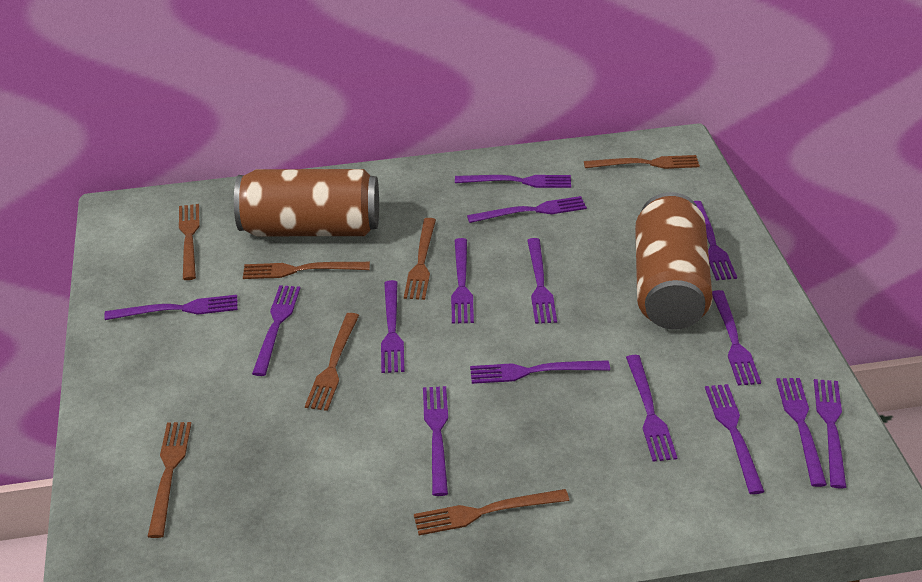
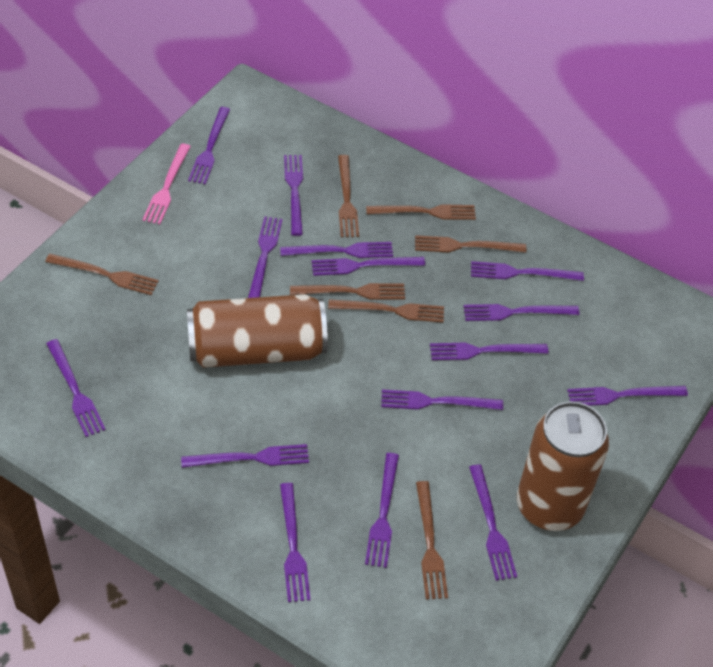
pink fork: none = 0 -> [142,143,191,224] = 1

